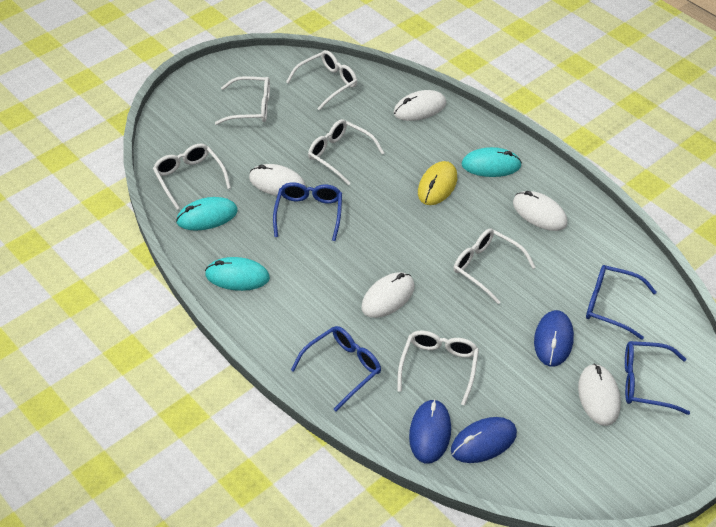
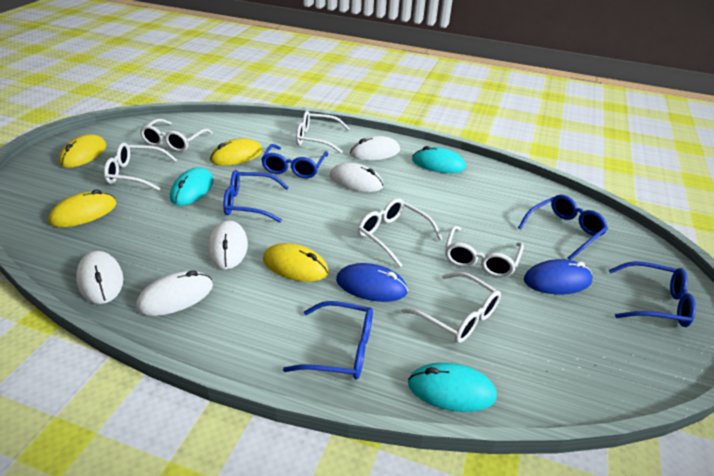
blue glasses: [273,182,342,241] [291,326,381,411] [586,265,657,340] [625,341,690,415] = 4 -> [223,170,289,222] [261,144,328,178] [283,301,373,379] [518,195,608,260] [609,261,696,327] = 5
blue mouse: [409,399,451,464] [451,417,517,463] [534,310,574,366] = 3 -> [336,263,408,302] [524,259,593,295] = 2
yellow mouse: [418,161,457,205] = 1 -> [49,189,116,227] [59,134,106,168] [210,138,263,166] [263,243,329,282] = 4

